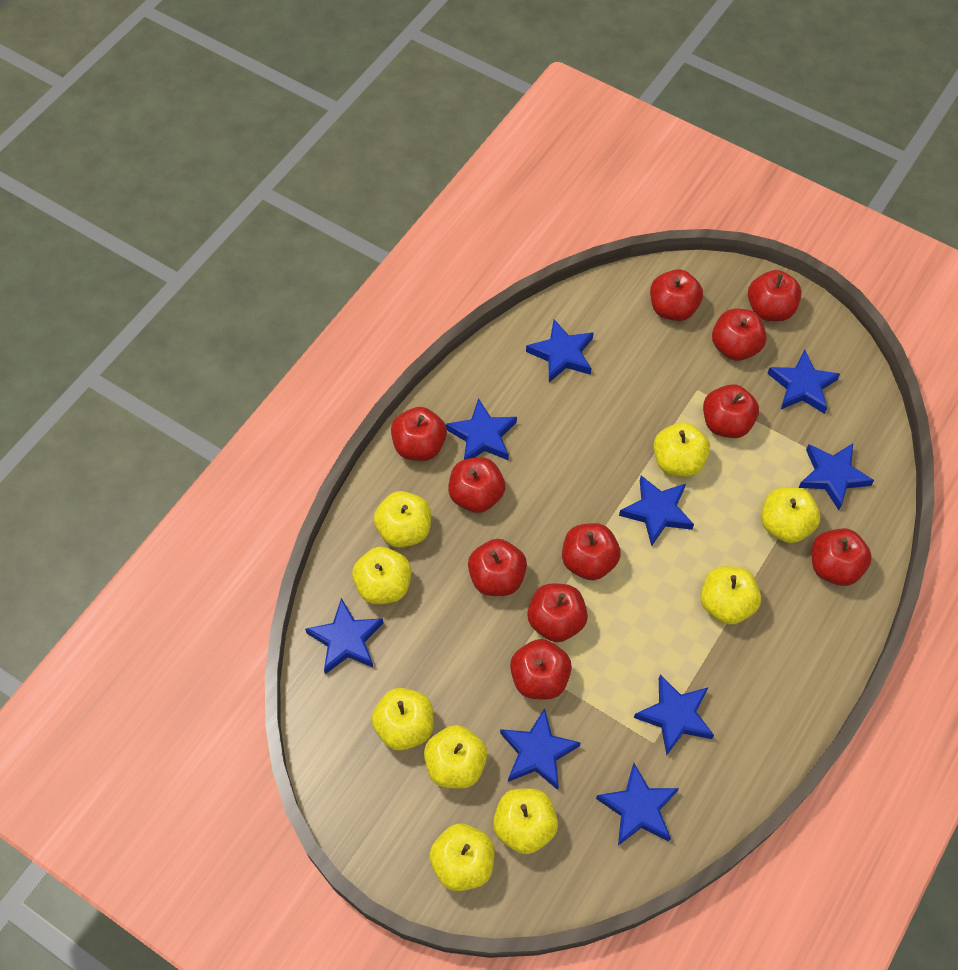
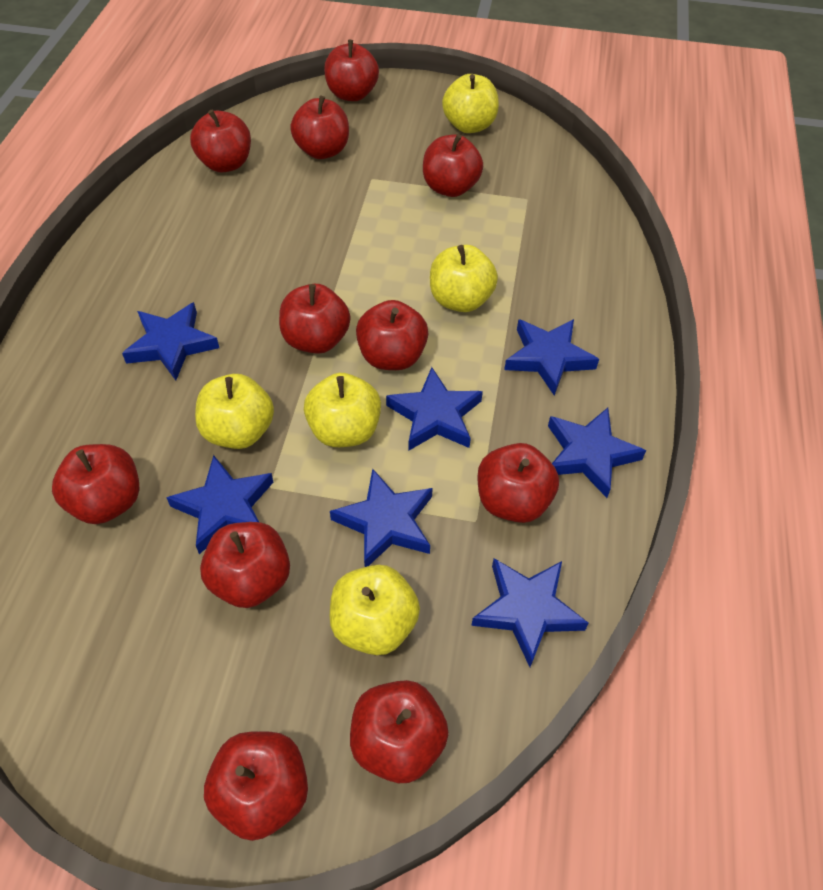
blue star: [305,598,383,674] [446,398,517,460] [500,708,581,790] [526,319,594,383] [596,763,679,846] [619,475,694,546] [634,675,714,755] [767,350,840,414] [798,443,874,510] = 9 -> [122,302,219,380] [166,455,274,554] [330,468,433,567] [386,367,483,451] [471,558,589,667] [504,319,599,396] [548,408,646,498] = 7
yellow apple: [352,547,411,604] [372,688,434,751] [374,491,431,548] [424,725,487,789] [429,824,495,891] [493,788,558,854] [654,422,710,477] [701,566,761,625] [761,487,820,543] = 9 -> [195,374,274,449] [304,373,381,447] [330,565,420,655] [430,245,498,312] [442,74,499,133] = 5

